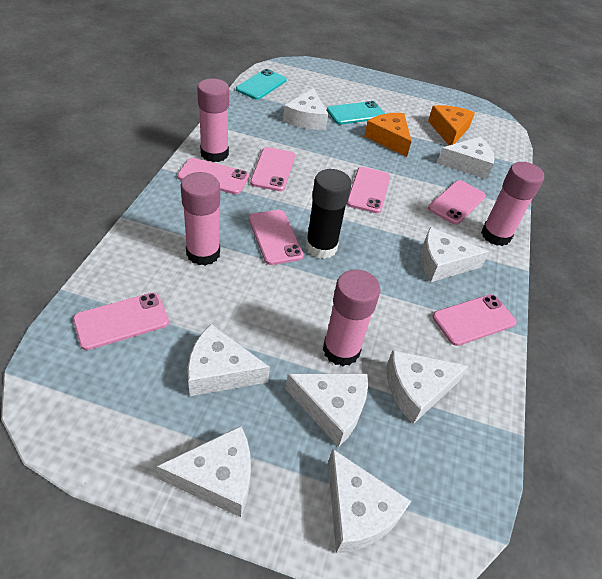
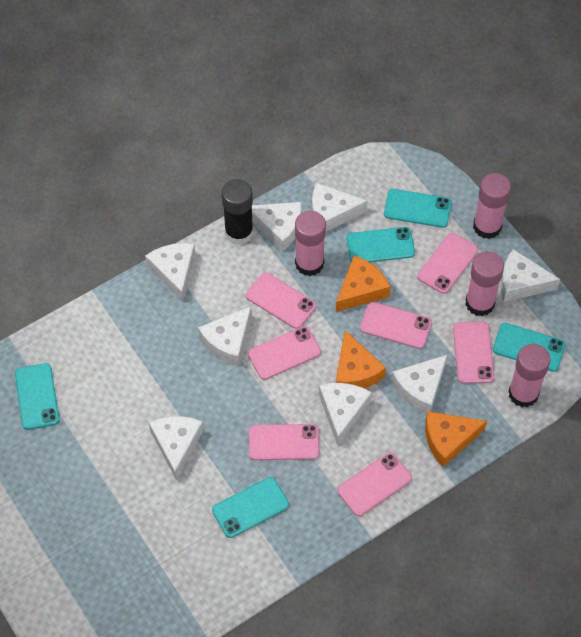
orange cheese: [364,113,412,157] [428,105,475,145] = 2 -> [336,255,391,312] [336,330,386,388] [425,411,487,467] = 3
turquoise phone: [236,69,287,100] [327,101,385,125] = 2 -> [15,363,59,430] [212,477,289,538] [347,227,415,262] [384,189,452,228] [493,323,566,372] = 5

